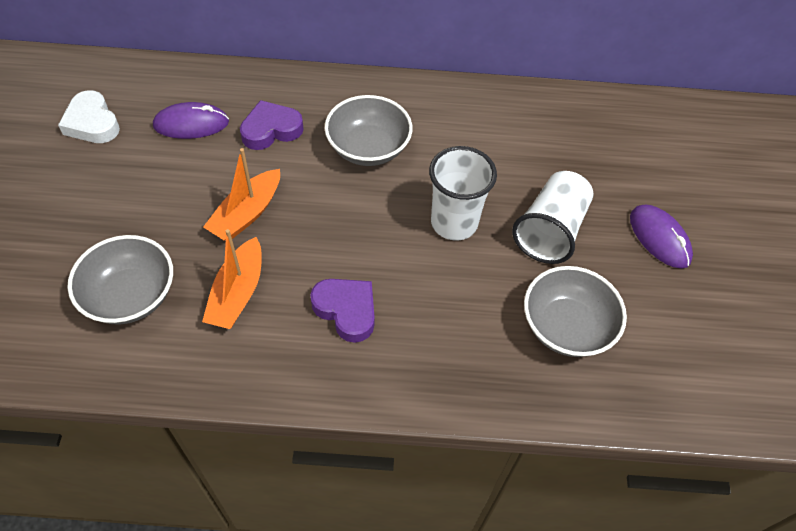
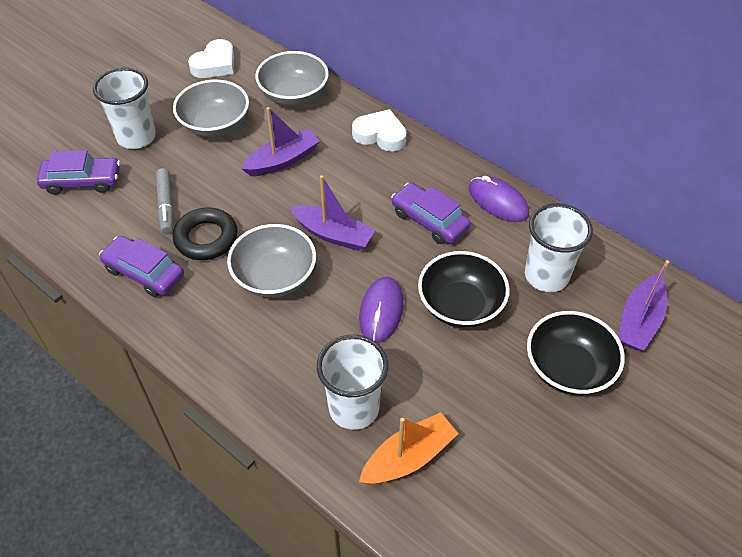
black bowl: none = 0 -> [418,251,510,328] [527,311,625,395] = 2
black ring: none = 0 -> [173,208,238,260] = 1
grey marker: none = 0 -> [156,168,174,234] = 1
orange boat: [202,229,262,329] [203,148,280,241] = 2 -> [359,412,459,484] = 1
purple boat: none = 0 -> [241,107,320,176] [290,176,376,251] [618,260,669,351] = 3
purple car: none = 0 -> [37,150,120,195] [99,236,184,297] [391,182,471,244] = 3
purple heart: [240,100,304,150] [310,279,375,343] = 2 -> none = 0
white cup: [429,146,497,240] [512,171,594,264] = 2 -> [93,68,156,149] [317,335,389,430] [525,203,593,292] = 3
white heart: [58,90,120,143] = 1 -> [188,39,234,78] [352,109,407,152] = 2

